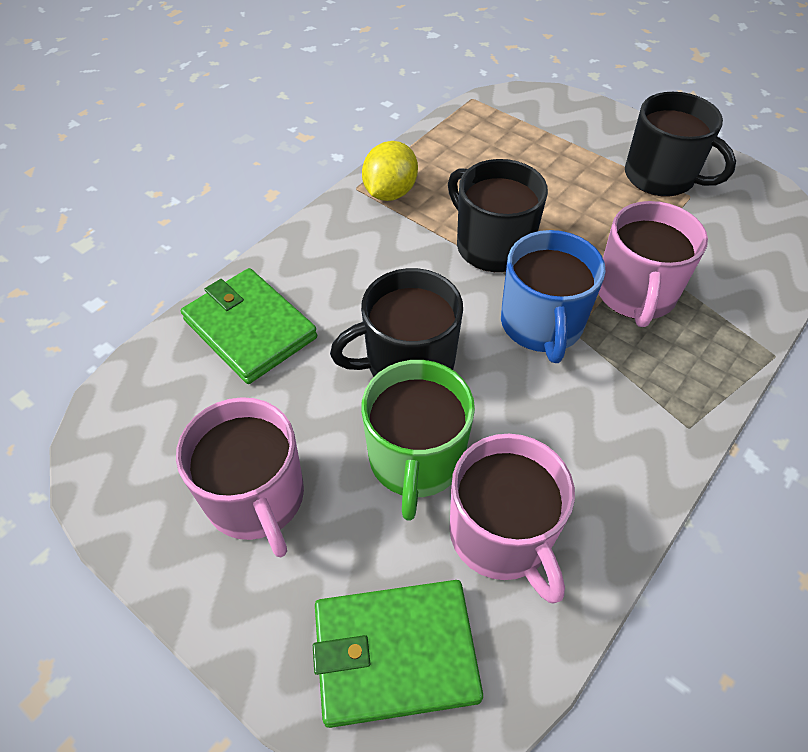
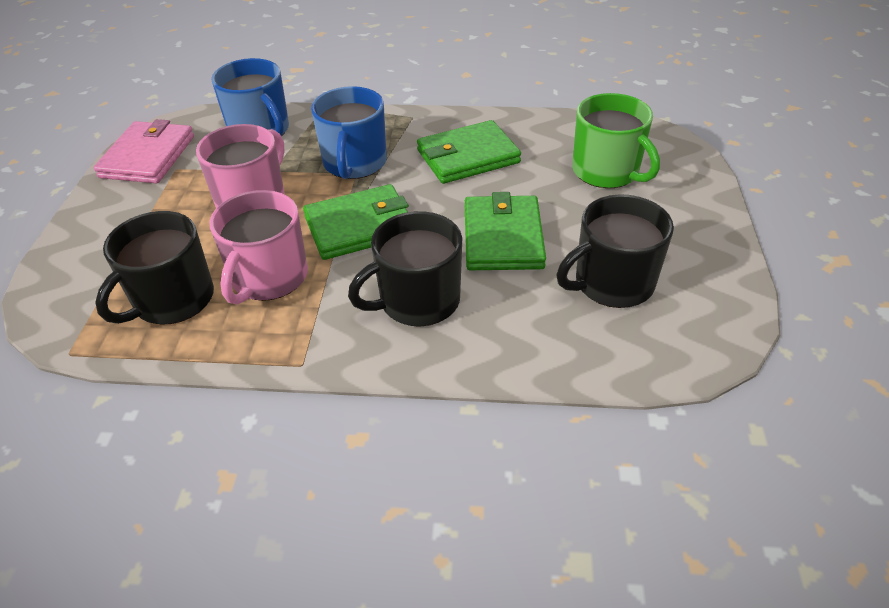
blue mug: [501,230,606,363] = 1 -> [211,58,289,136] [311,86,387,179] = 2
green wallet: [181,268,317,384] [313,580,483,728] = 2 -> [303,184,409,260] [417,120,521,184] [465,192,546,270] = 3
pink mug: [176,397,304,557] [449,434,575,604] [599,201,708,327] = 3 -> [196,124,285,208] [210,190,308,305] = 2
pink wallet: none = 0 -> [94,119,194,183] = 1
yellow lemon: [362,141,418,201] = 1 -> none = 0

